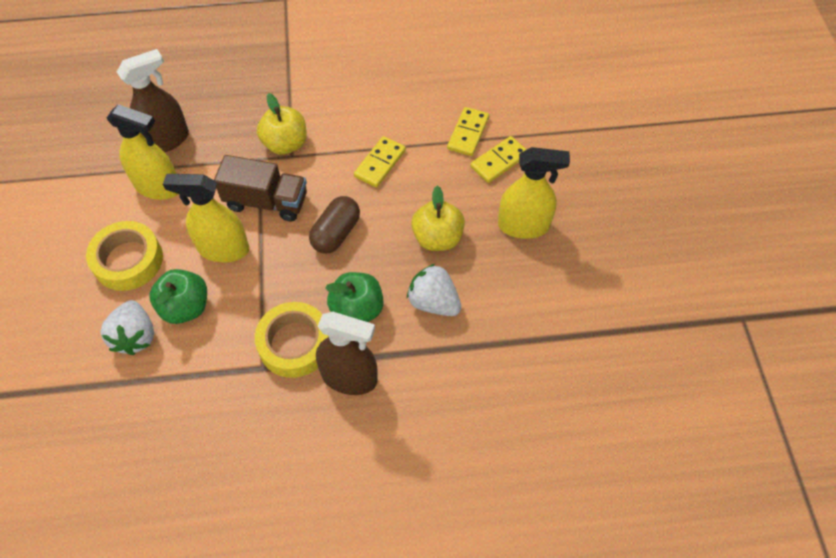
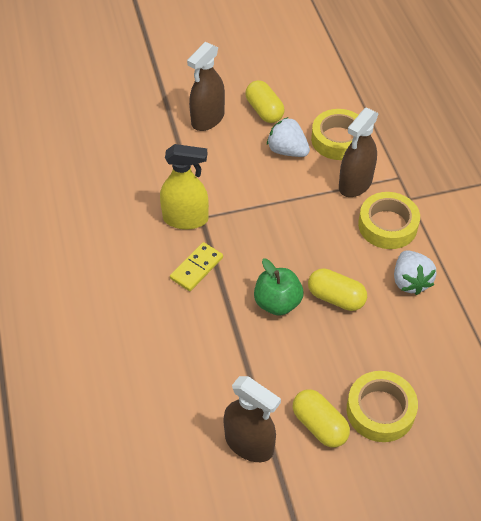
brown capsule: [309,196,360,254] = 1 -> none = 0
brown spray bottle: [117,49,189,152] [316,312,378,395] = 2 -> [187,42,225,131] [223,376,281,462] [339,108,379,197] = 3
brown truck: [214,155,307,222] = 1 -> none = 0
green apple: [149,269,207,324] [325,272,383,322] = 2 -> [254,259,304,316] = 1
yellow apple: [257,93,307,155] [411,186,465,251] = 2 -> none = 0
yellow capsule: none = 0 -> [245,80,284,123] [293,389,350,448] [308,268,367,311] = 3
yellow domino: [354,136,406,188] [447,107,489,156] [470,136,527,183] = 3 -> [170,242,223,291] = 1
yellow spray bottle: [107,104,178,200] [163,174,249,262] [498,147,570,239] = 3 -> [160,144,209,229] = 1
yellow tape: [86,221,163,291] [255,302,329,378] = 2 -> [311,109,358,160] [347,371,418,442] [358,192,420,249] = 3

